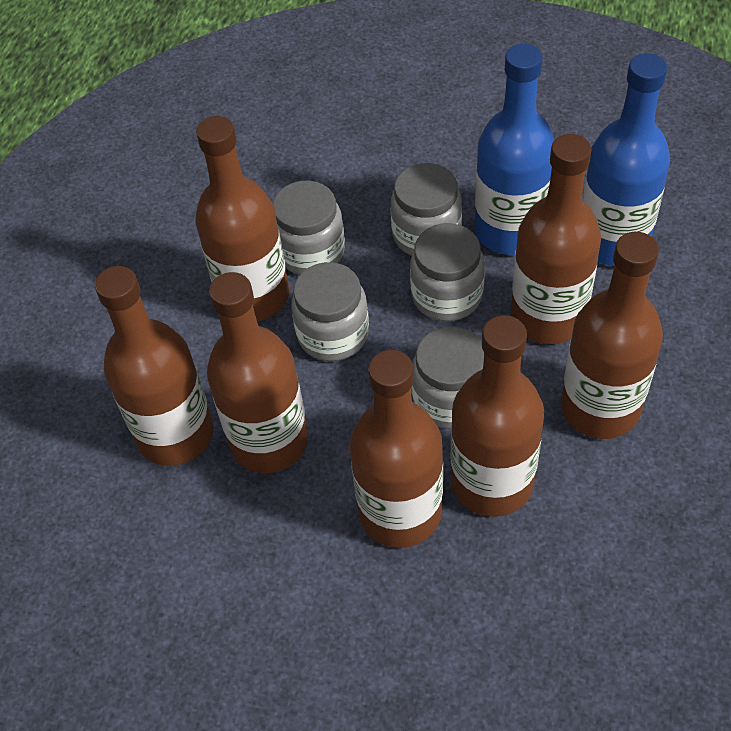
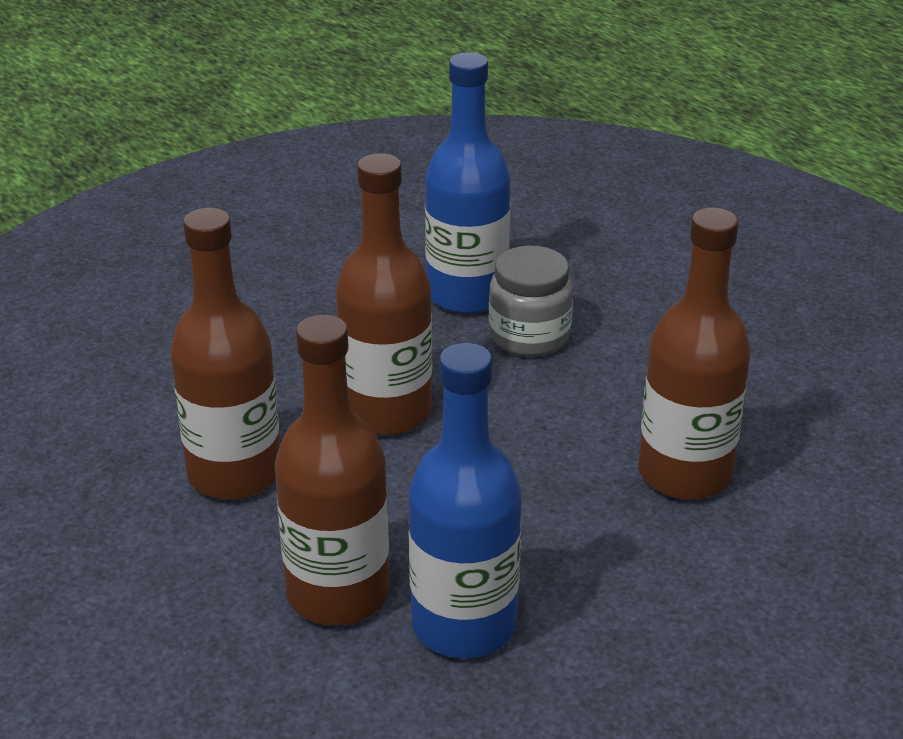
brown bottle: [95,266,214,466] [195,116,289,321] [207,272,308,473] [350,350,443,548] [451,315,544,517] [511,134,601,344] [561,232,663,439] = 7 -> [170,208,280,500] [275,315,390,625] [336,153,432,435] [638,207,751,500] = 4
grey jar: [273,180,345,275] [291,262,369,361] [391,163,462,256] [410,223,485,321] [412,326,484,429] = 5 -> [489,246,573,357] = 1

